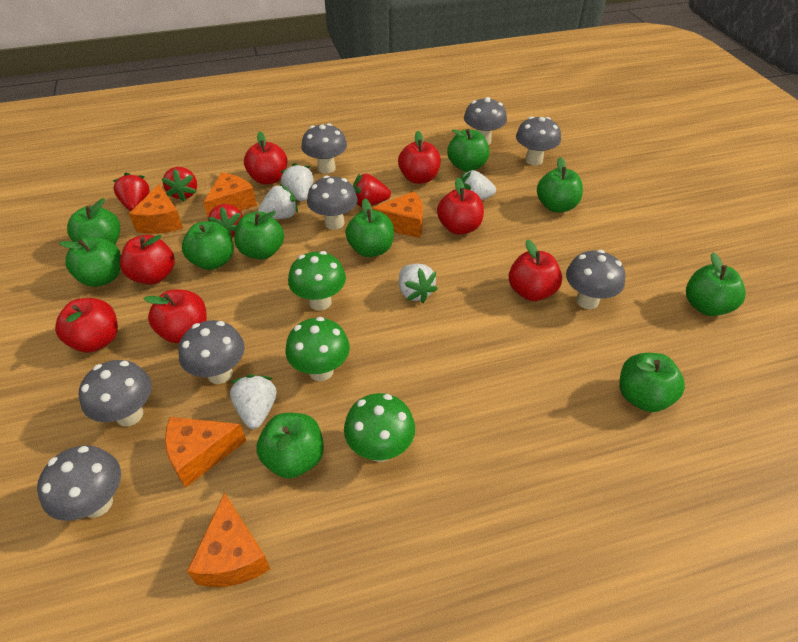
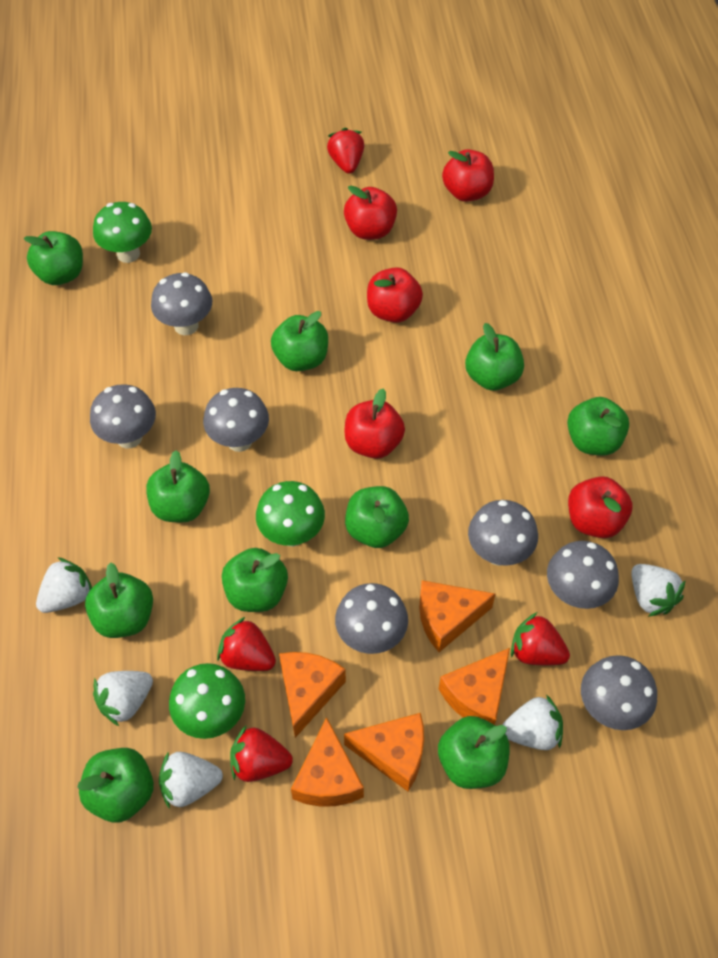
grey mushroom: [37,445,121,521] [79,360,152,426] [178,320,245,384] [301,123,347,174] [307,175,358,230] [464,97,507,145] [516,116,561,166] [566,250,625,309] = 8 -> [90,384,156,448] [151,272,213,335] [203,388,269,452] [335,583,408,654] [468,500,538,566] [547,541,619,609] [581,655,657,730] = 7
red apple: [55,298,118,353] [120,235,175,284] [144,289,207,343] [244,132,287,185] [398,131,441,184] [437,178,484,235] [509,239,562,301] = 7 -> [344,186,397,240] [344,388,405,459] [367,267,423,323] [442,149,494,202] [568,476,633,538] = 5

